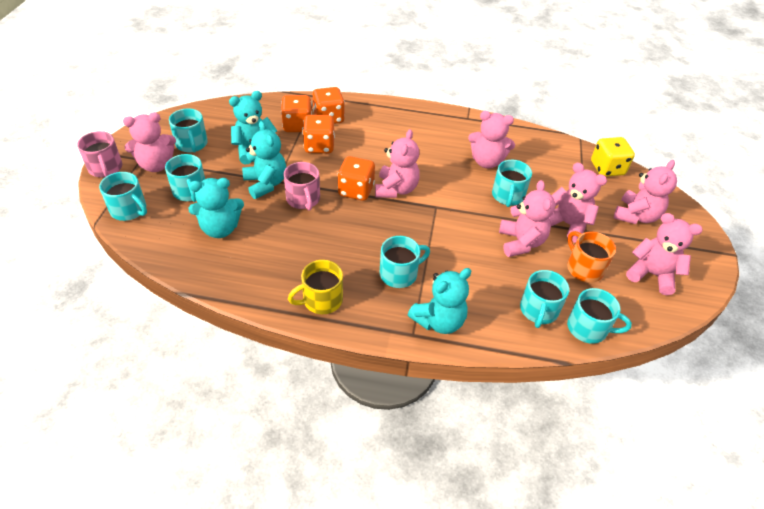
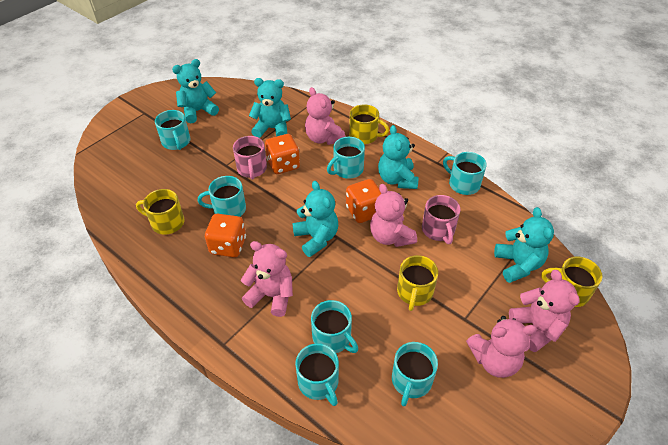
orange dice: [281,95,312,132] [302,115,335,153] [313,87,345,124] [337,156,375,201] = 4 -> [205,214,246,257] [265,134,300,174] [346,179,381,223] = 3
orange mug: [567,231,616,283] = 1 -> none = 0
pink teddy bear: [123,112,176,172] [375,129,420,198] [468,111,515,168] [499,180,555,257] [549,163,607,243] [614,160,677,224] [626,213,703,295] = 7 -> [241,241,293,317] [305,87,345,145] [370,184,417,247] [466,316,537,378] [509,270,580,352] = 5
turquoise teddy bear: [188,178,244,238] [229,91,277,164] [242,121,286,199] [408,268,471,334] = 4 -> [172,59,219,124] [249,78,291,138] [292,181,338,257] [378,125,418,189] [494,207,554,283] = 5
yellow dice: [591,137,635,177] = 1 -> none = 0
yellow mug: [288,260,343,314] = 1 -> [136,189,185,235] [349,104,389,144] [397,255,438,311] [541,257,603,307] = 4

